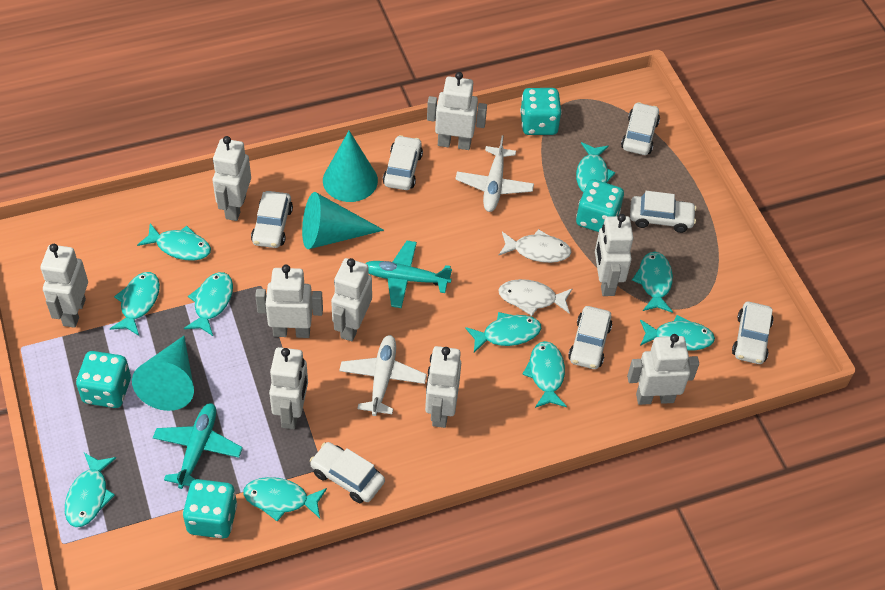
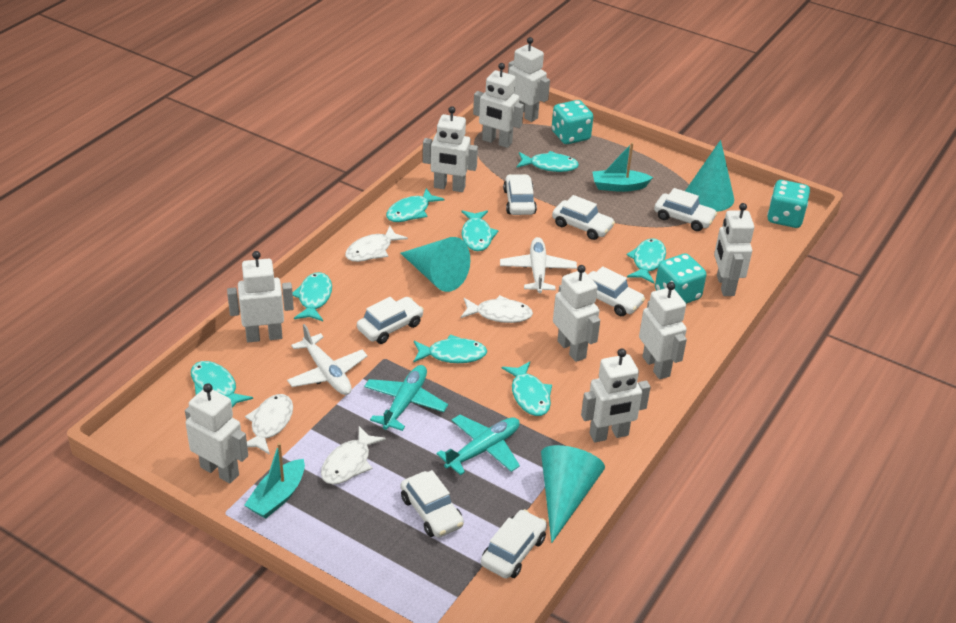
turquoise boat: none = 0 -> [244,443,305,519] [593,142,653,192] = 2
turquoise dice: [76,351,131,408] [183,479,237,539] [520,88,562,135] [576,179,624,232] = 4 -> [552,100,593,144] [655,253,707,304] [767,180,810,228] = 3
turquoise fish: [65,453,116,527] [110,272,160,336] [137,223,211,261] [184,272,233,336] [243,477,327,522] [465,312,541,353] [522,341,567,408] [576,142,615,192] [632,252,673,313] [640,315,715,351] = 10 -> [191,361,253,407] [293,272,332,321] [386,188,445,222] [413,334,487,363] [461,210,499,251] [502,361,552,416] [517,151,579,172] [626,238,666,284] = 8
white fish: [498,279,573,316] [499,229,572,263] = 2 -> [245,394,293,455] [321,426,386,485] [345,226,408,262] [461,295,533,323] = 4

